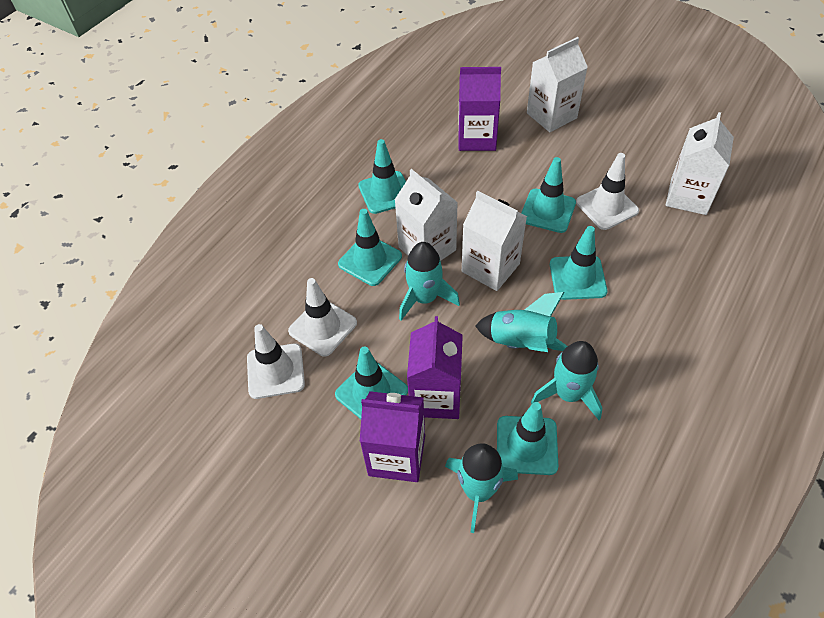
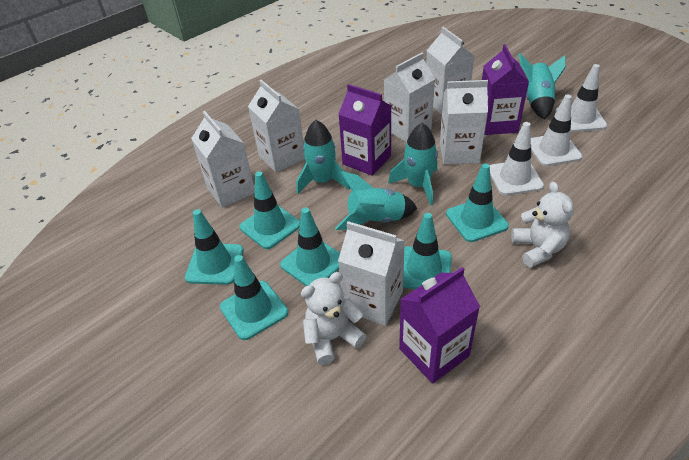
white carton: [395,169,458,261] [462,191,527,291] [527,37,588,132] [666,112,734,215] = 4 -> [191,111,255,208] [248,80,305,173] [338,221,405,326] [384,52,435,143] [426,27,474,114] [440,80,488,164] = 6
white teddy bear: none = 0 -> [301,272,366,365] [511,182,574,268] = 2

